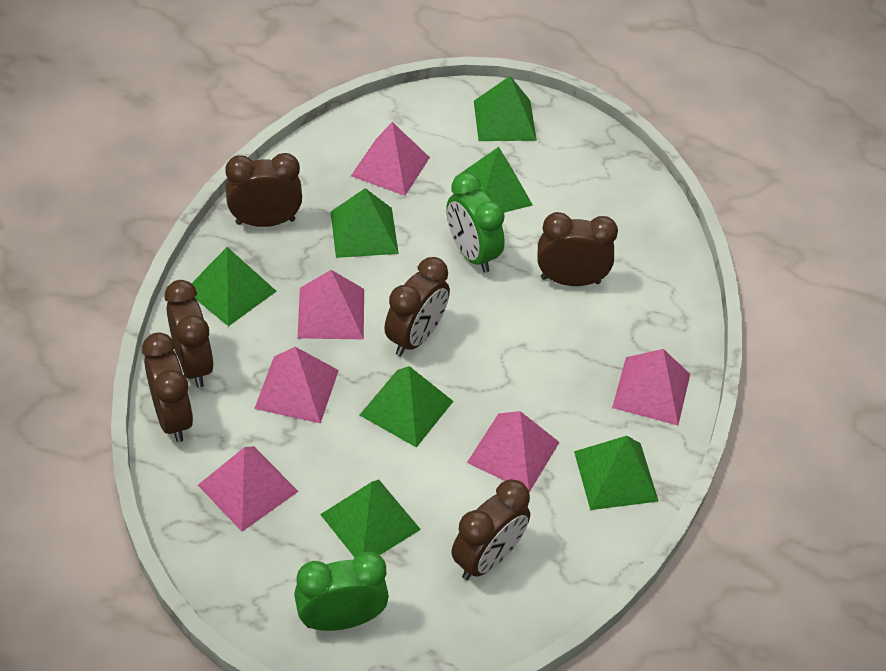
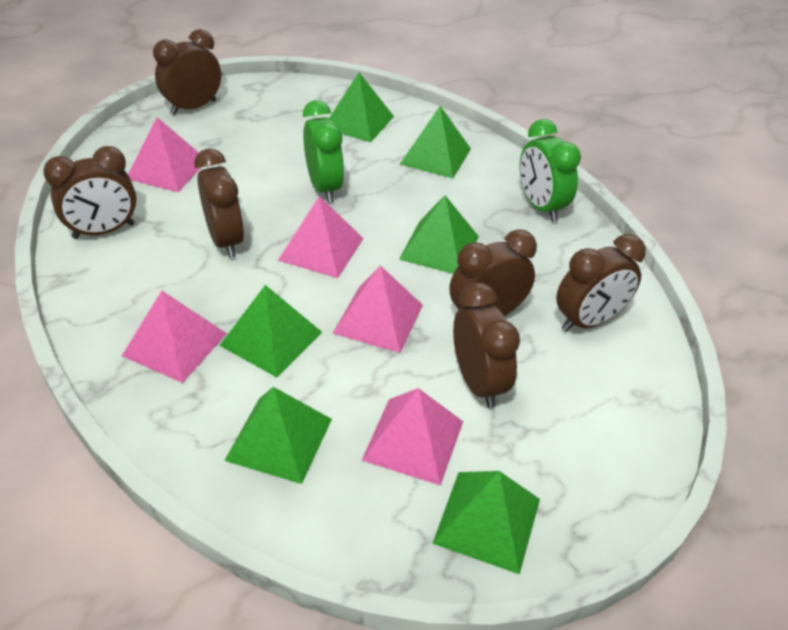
green pyramid: [191,247,276,326] [320,480,421,557] [331,188,399,258] [360,366,453,448] [454,147,533,212] [474,76,537,141] [574,436,659,510] = 7 -> [219,285,322,377] [224,387,332,484] [329,73,394,142] [399,195,479,274] [400,106,471,178] [432,471,540,574] = 6
pink pyramid: [198,446,299,532] [254,347,339,423] [297,270,364,340] [351,122,430,196] [467,411,560,492] [612,349,690,425] = 6 -> [122,291,227,383] [128,117,201,192] [278,196,364,278] [333,265,423,353] [362,388,463,486] = 5

